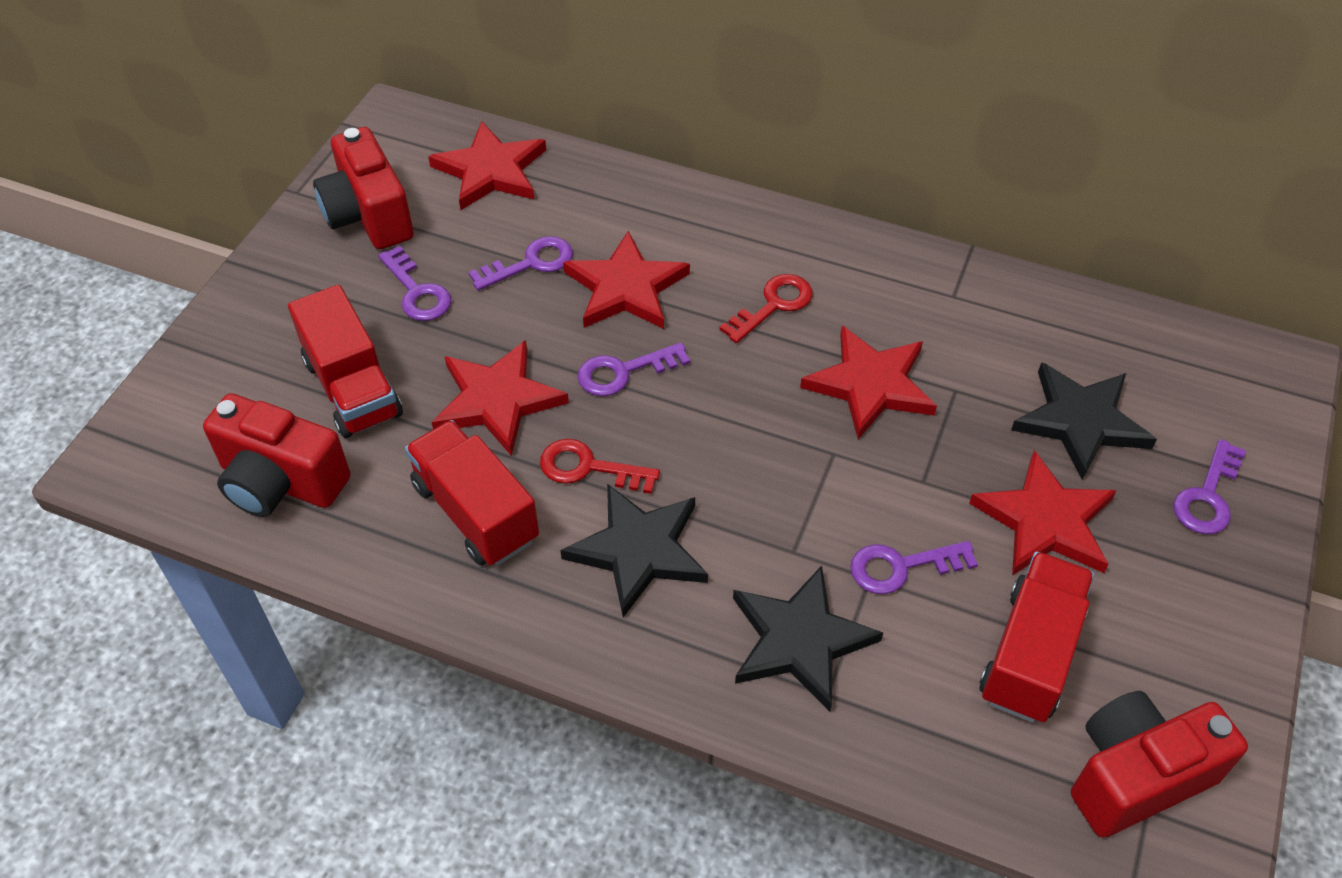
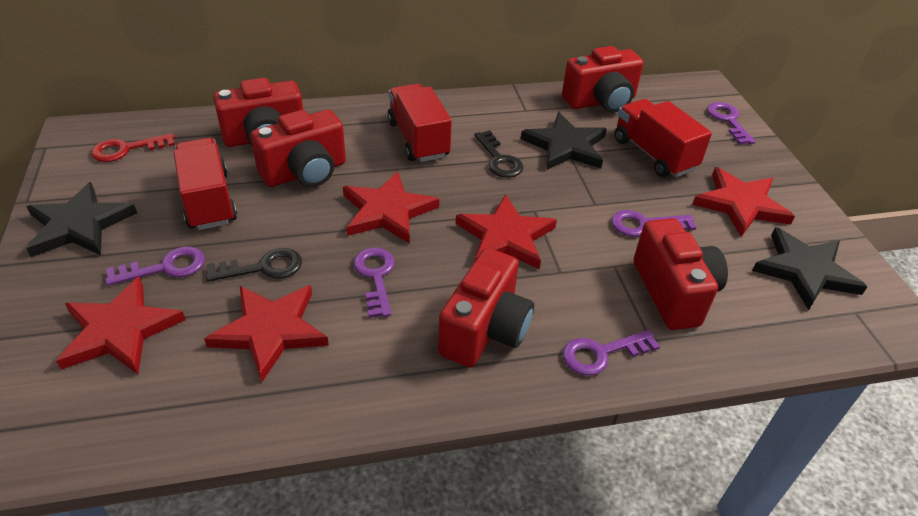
black key: none = 0 -> [206,248,302,282] [474,130,524,178] = 2
red camera: [203,393,351,517] [313,127,414,249] [1071,691,1248,838] = 3 -> [213,78,303,147] [250,109,346,187] [438,248,534,367] [562,46,644,113] [633,218,728,330] = 5
red key: [540,439,660,494] [719,274,813,343] = 2 -> [91,133,175,162] = 1

